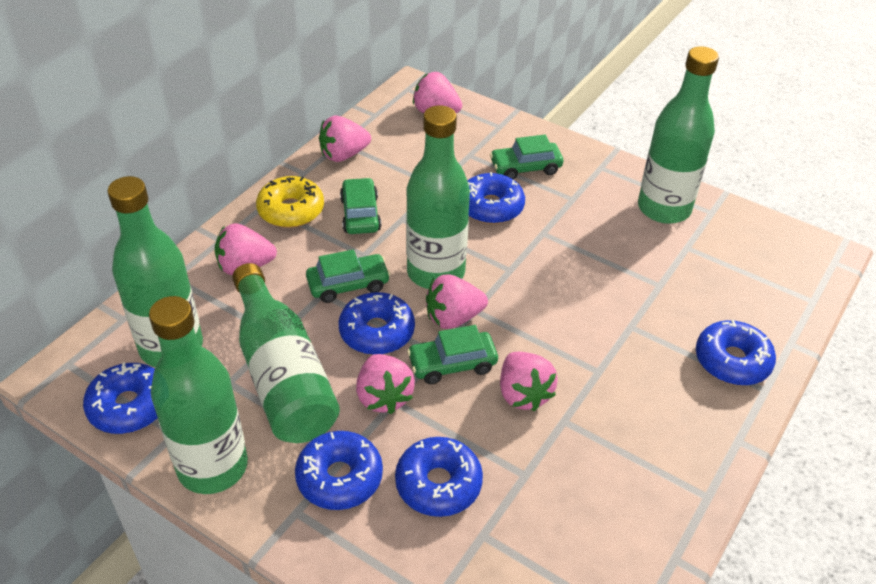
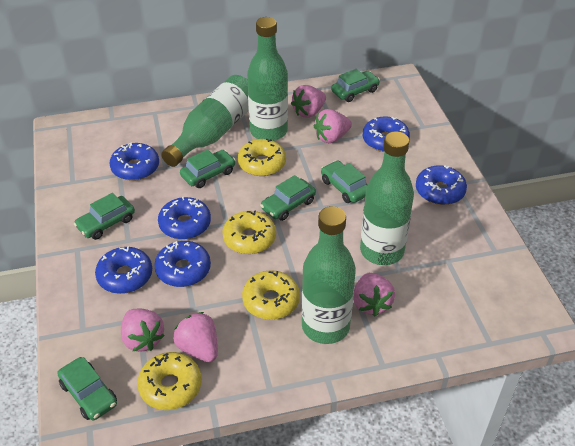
green bottle: [107,176,203,367] [149,296,248,494] [232,263,340,443] [406,105,470,289] [638,46,719,224] = 5 -> [161,75,249,167] [247,17,288,141] [301,206,356,344] [360,131,414,265] = 4
green car: [306,249,391,303] [340,178,381,234] [407,325,498,384] [490,135,563,180] = 4 -> [57,357,117,420] [74,193,135,240] [180,149,236,188] [260,175,316,221] [321,160,367,203] [331,69,380,102] = 6
pink strawberry: [214,223,277,275] [319,116,371,162] [356,354,415,414] [413,72,462,113] [426,275,488,329] [500,352,558,411] = 6 -> [121,309,165,352] [173,312,218,362] [291,85,326,118] [314,109,352,143] [353,273,395,316] = 5
yellow donut: [256,176,324,228] = 1 -> [137,352,202,410] [222,210,276,254] [238,139,286,176] [242,270,300,320] = 4

